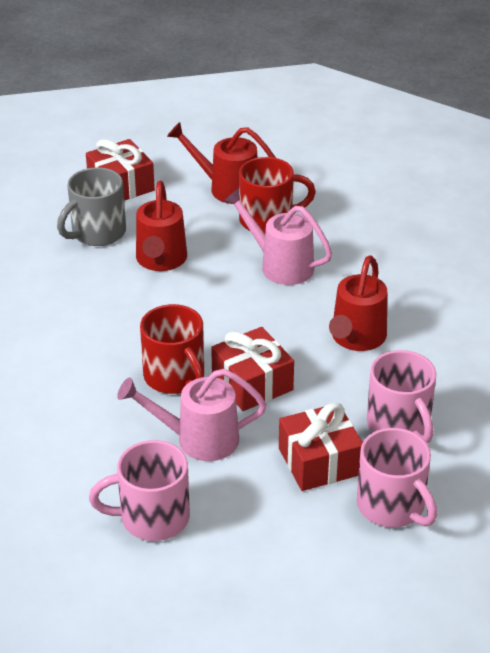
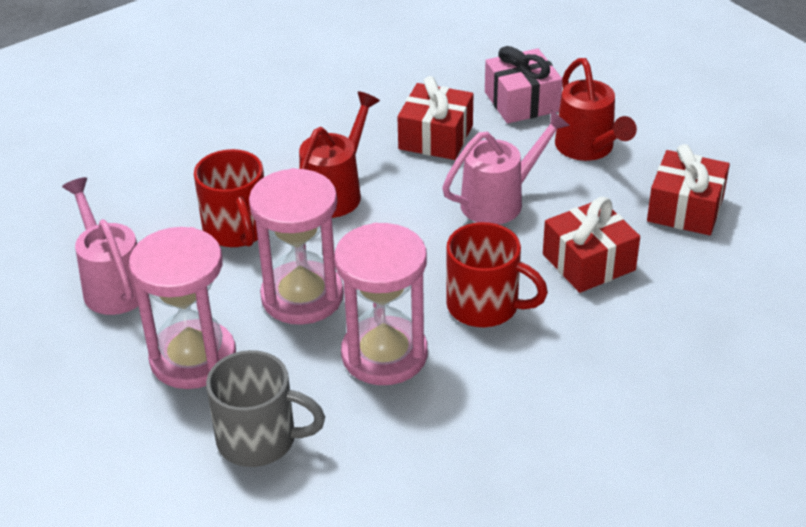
pink gift: none = 0 -> [485,46,562,123] = 1
pink hourglass: none = 0 -> [129,227,236,389] [249,168,344,325] [334,223,428,385] = 3
pink mug: [89,440,190,541] [357,428,437,528] [367,350,436,443] = 3 -> none = 0
red watering can: [136,181,187,271] [167,122,276,204] [329,255,387,351] = 3 -> [299,91,380,218] [555,58,637,161] = 2

